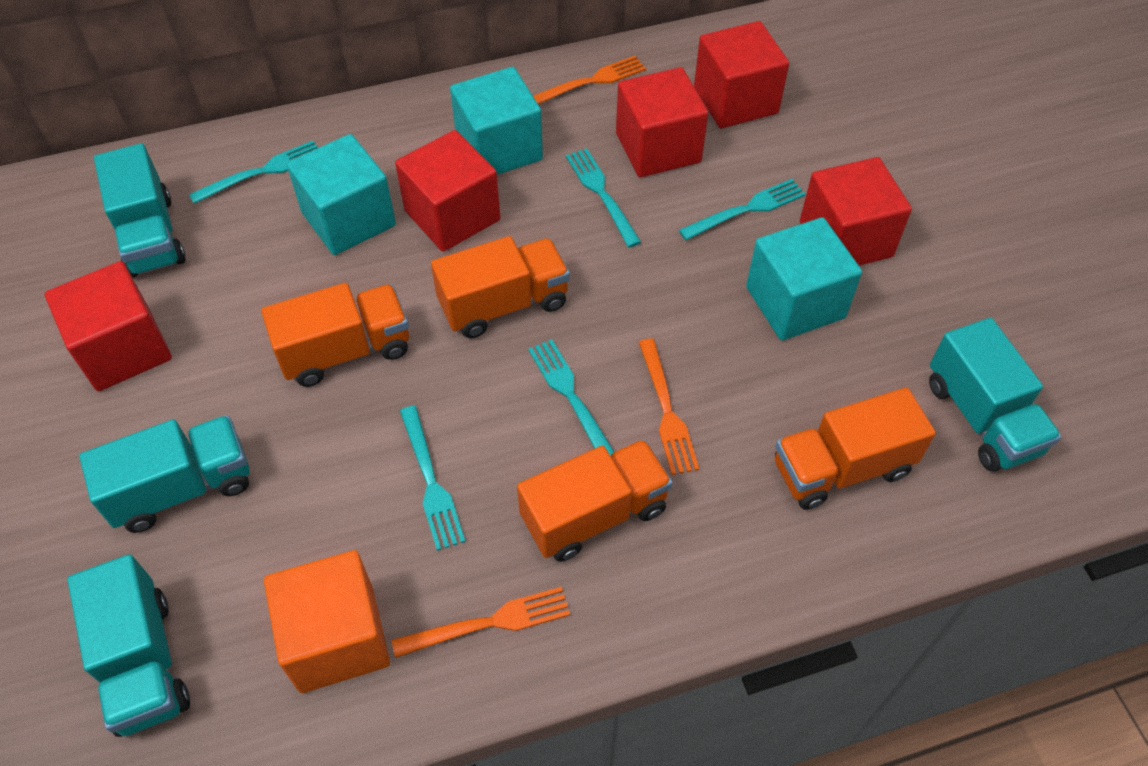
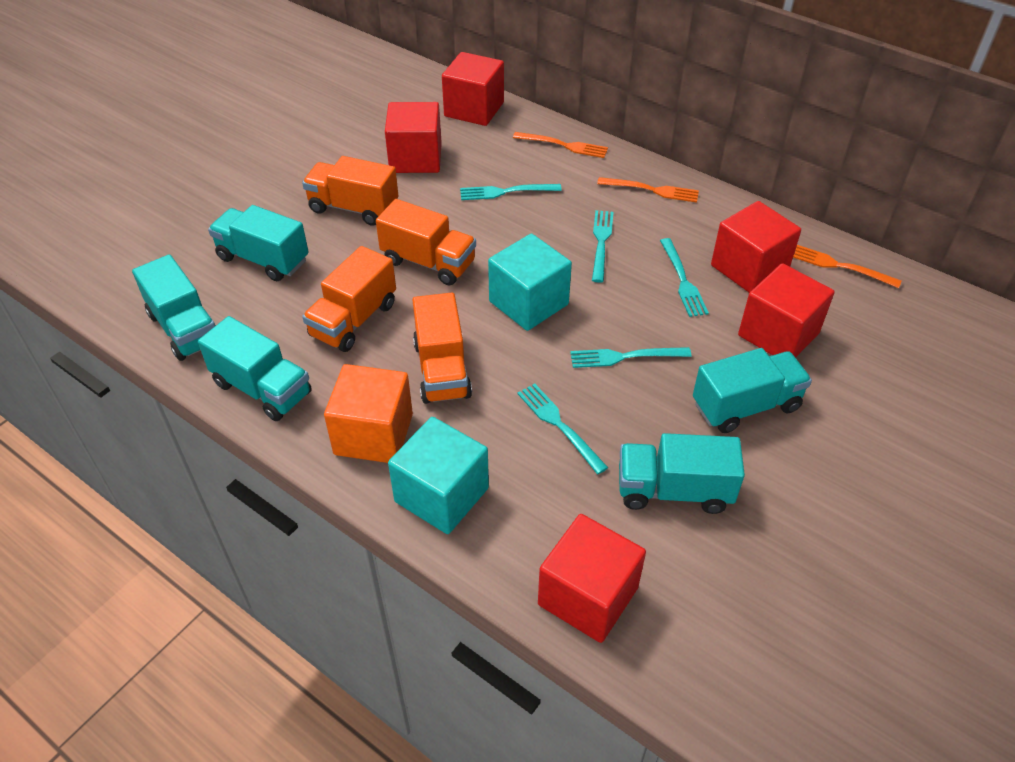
turquoise cube: [287,134,396,255] [450,67,543,175] [746,217,862,340] = 3 -> [388,417,489,534] [488,233,572,331] = 2
turquoise truck: [67,554,190,737] [79,415,249,533] [94,143,186,278] [929,318,1061,472] = 4 -> [132,254,216,361] [198,316,312,421] [208,205,309,281] [619,433,745,514] [693,348,812,433] = 5

